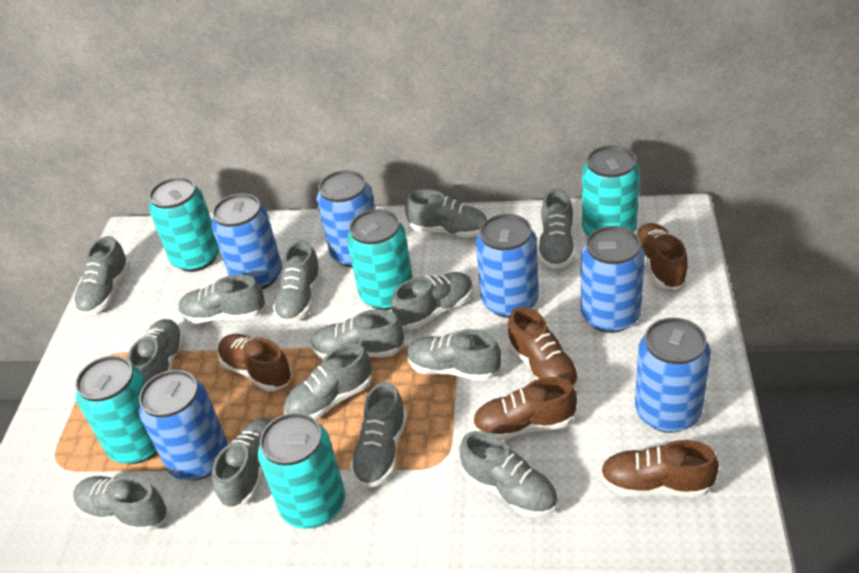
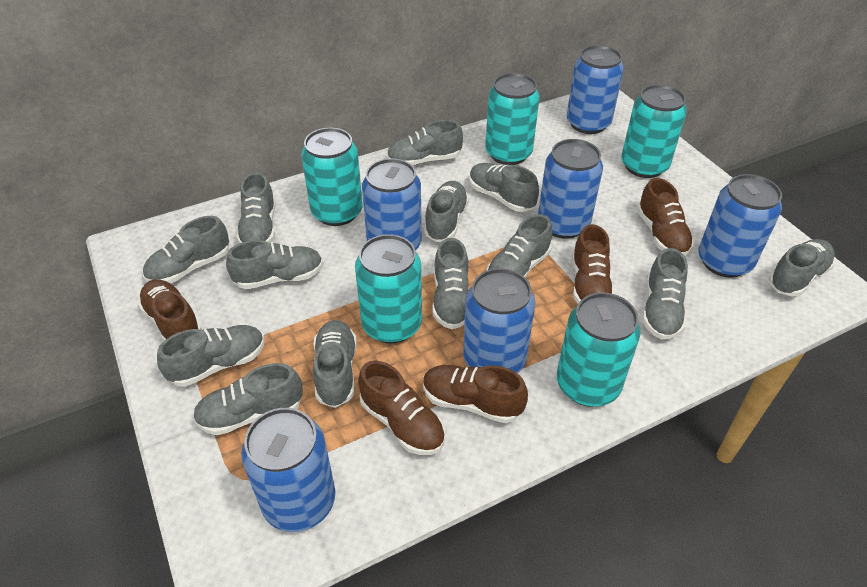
grey shoe: [73,476,167,534] [74,236,130,316] [127,319,185,382] [178,274,265,324] [212,418,272,509] [273,240,322,324] [284,343,372,420] [311,309,404,360] [350,382,407,488] [391,272,473,329] [405,189,487,238] [407,330,501,381] [460,431,558,518] [538,189,575,269] = 14 -> [143,216,229,284] [157,325,265,387] [193,363,303,435] [226,240,323,289] [237,172,276,244] [313,320,357,408] [387,120,463,165] [424,181,469,242] [433,238,469,329] [469,163,539,212] [486,214,552,278] [642,248,688,339] [768,239,835,297] = 13

